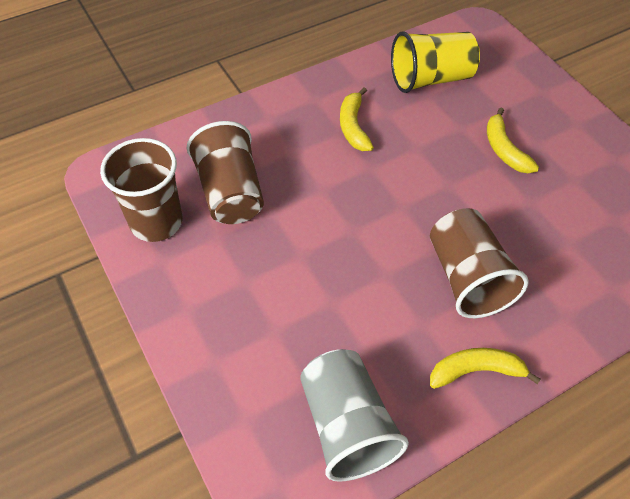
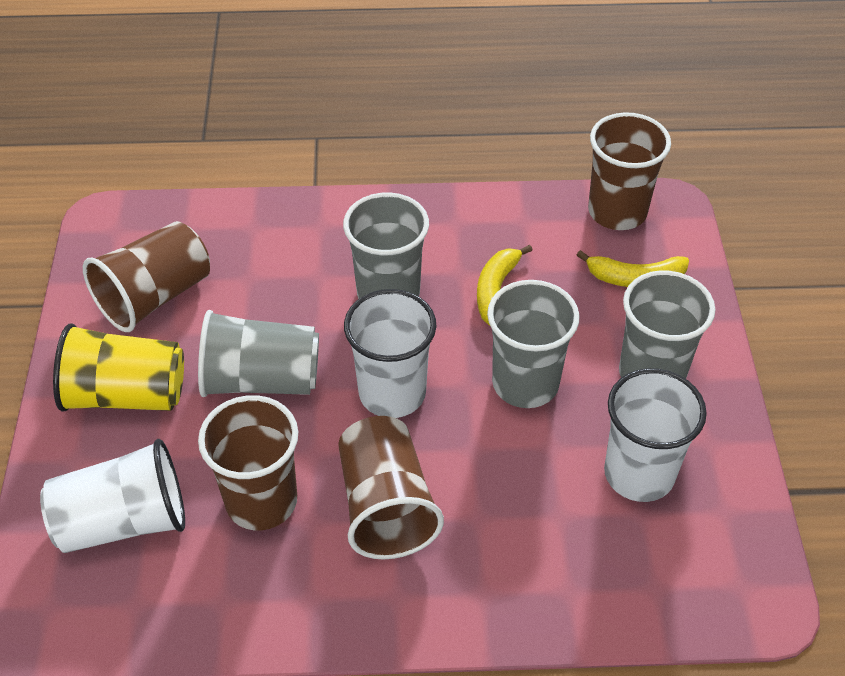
brown cup: [100,138,182,242] [186,121,264,224] [430,208,529,318] = 3 -> [83,221,210,332] [198,395,298,530] [338,416,444,559] [588,112,671,230] = 4
grey cup: [300,349,409,482] = 1 -> [198,310,319,397] [343,192,429,299] [487,280,580,408] [619,270,715,379] = 4
white cup: none = 0 -> [40,439,185,553] [344,289,436,418] [604,368,707,502] = 3
yellow banana: [340,87,374,151] [430,348,541,389] [487,108,539,173] = 3 -> [477,245,532,326] [577,250,689,287] = 2

